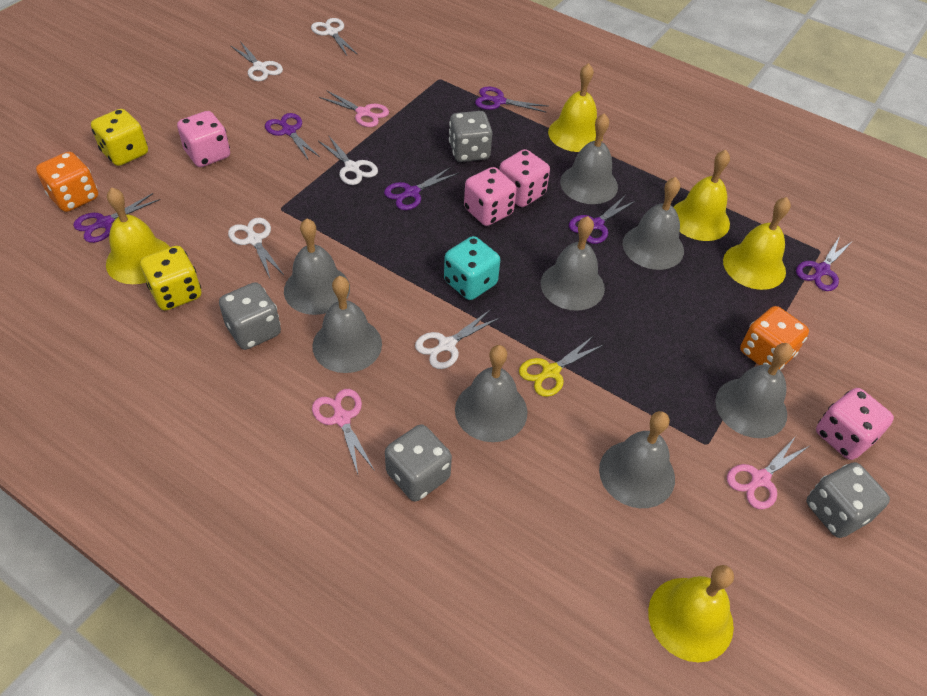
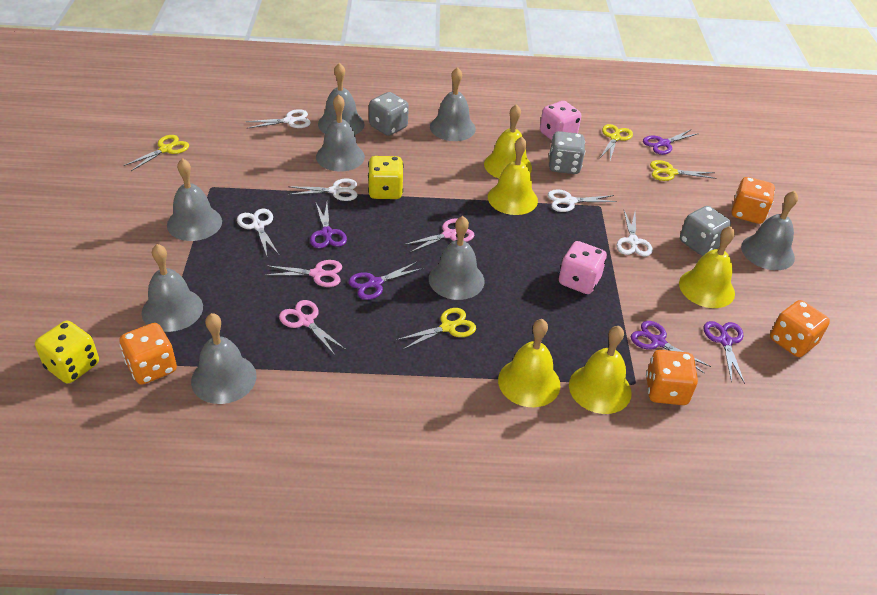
grey dice: [219,282,281,350] [385,424,452,501] [449,111,493,162] [806,462,890,538] = 4 -> [369,92,409,136] [549,131,585,174] [680,206,731,256] = 3
orange dice: [36,152,98,212] [740,306,809,370] = 2 -> [119,323,177,385] [646,350,698,405] [732,177,775,224] [770,300,830,357] = 4
pink dice: [177,111,230,167] [464,167,517,226] [499,149,550,207] [816,388,894,460] = 4 -> [540,101,581,140] [559,241,607,294] = 2
purple scissors: [73,193,160,243] [265,113,320,161] [384,167,459,210] [475,87,547,113] [569,195,636,244] [796,236,853,291] = 6 -> [310,203,347,249] [349,262,424,300] [631,321,711,374] [643,129,699,155] [703,321,745,384] = 5
turquoise dice: [444,236,500,300] = 1 -> none = 0
yellow scissors: [519,336,604,397] = 1 -> [124,135,189,171] [396,308,476,350] [600,124,633,160] [650,160,717,181] = 4

